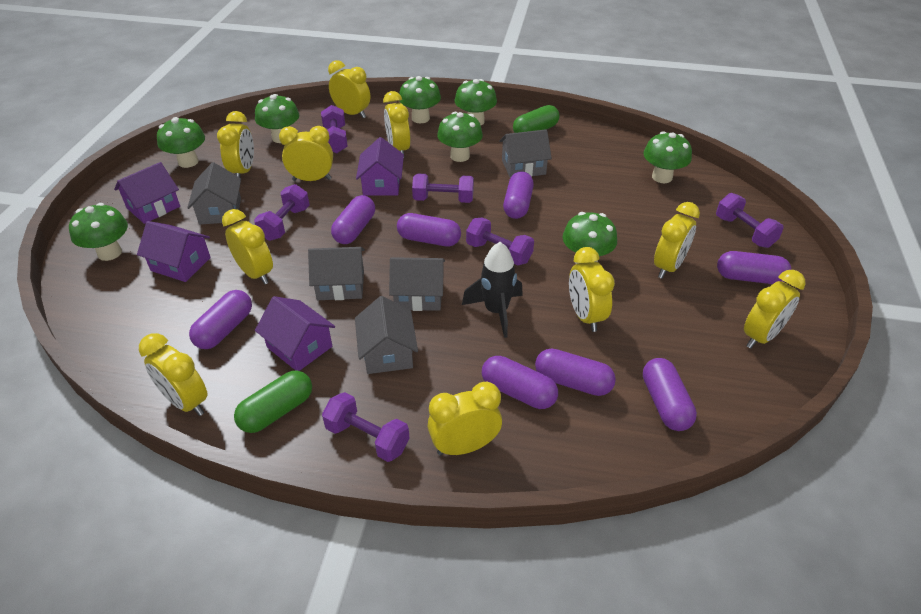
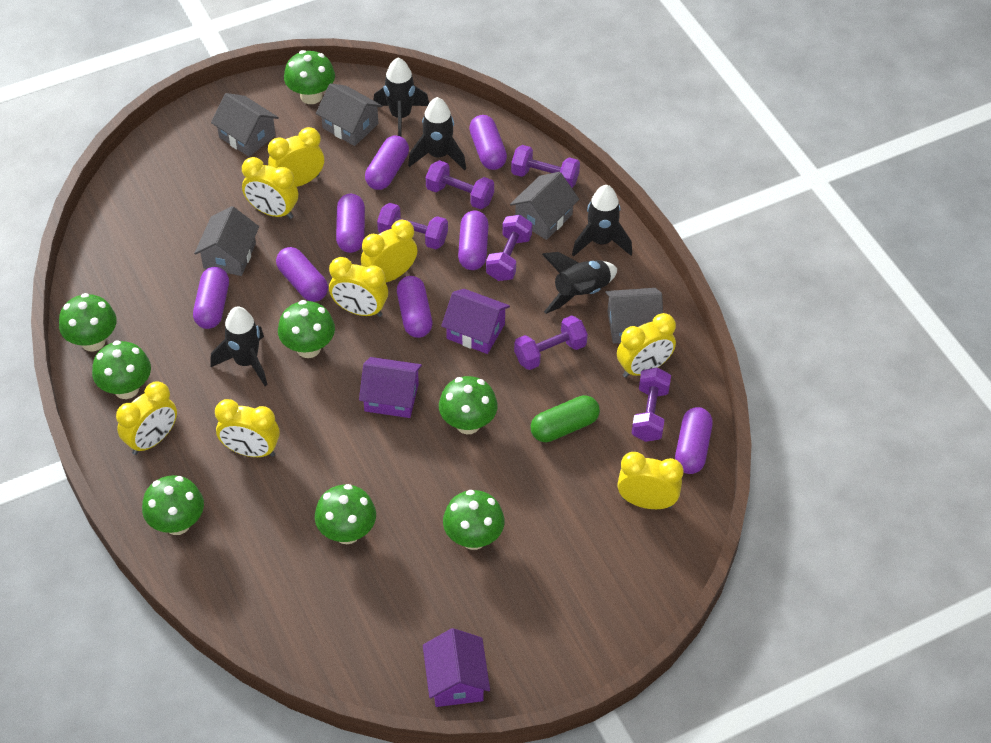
black rocket: [462,242,523,338] = 1 -> [210,306,268,386] [373,58,429,137] [408,97,466,170] [542,252,617,314] [572,185,632,257] = 5
green capsule: [234,370,312,433] [513,105,559,133] = 2 -> [531,395,600,442] = 1
purple house: [114,162,180,224] [137,221,211,282] [255,296,335,371] [356,137,404,196] = 4 -> [359,357,422,418] [423,628,490,707] [441,289,510,354] = 3
yellow clock: [139,333,208,416] [217,111,254,177] [222,209,273,285] [279,126,333,181] [328,60,370,118] [383,91,411,158] [428,382,502,456] [569,247,615,332] [654,202,700,279] [744,270,806,349] = 10 -> [116,381,177,455] [215,399,280,457] [242,157,298,219] [268,127,324,187] [329,257,388,317] [361,219,417,283] [617,313,676,378] [617,452,683,509] = 8

